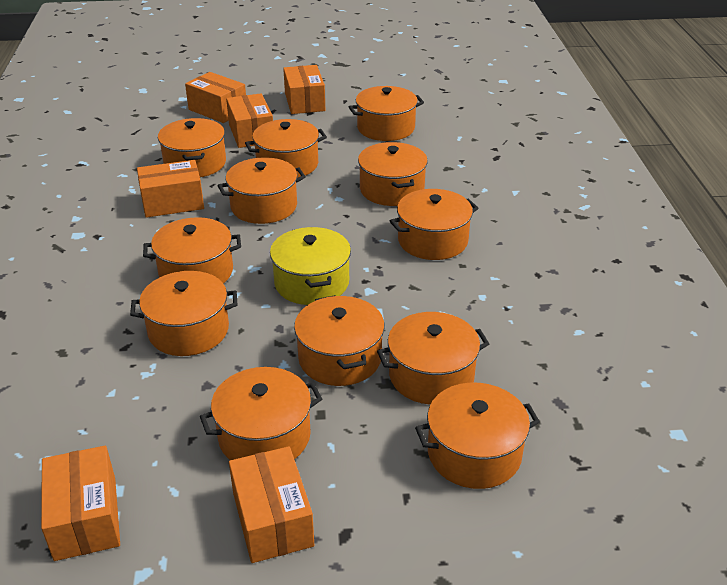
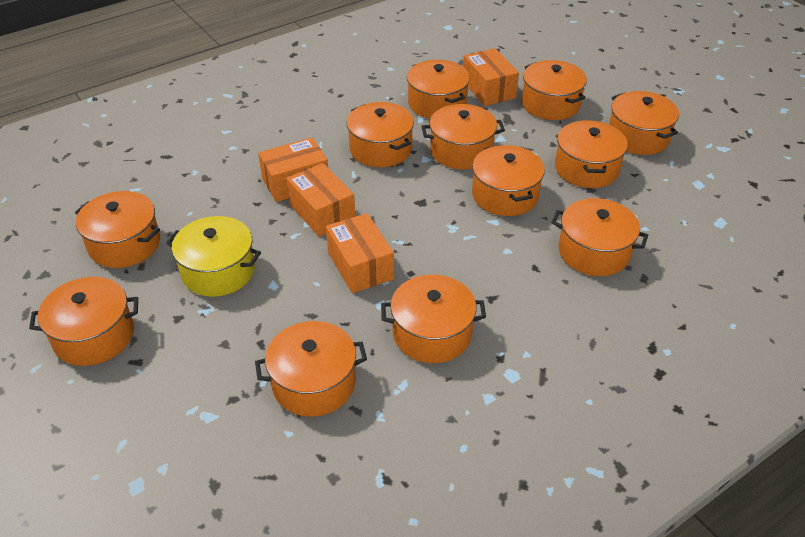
orange box: [41,446,120,561] [137,160,204,218] [185,72,246,123] [226,93,273,148] [229,446,314,563] [283,65,325,114] = 6 -> [258,137,328,202] [286,163,355,237] [326,213,394,293] [463,48,519,106] = 4

